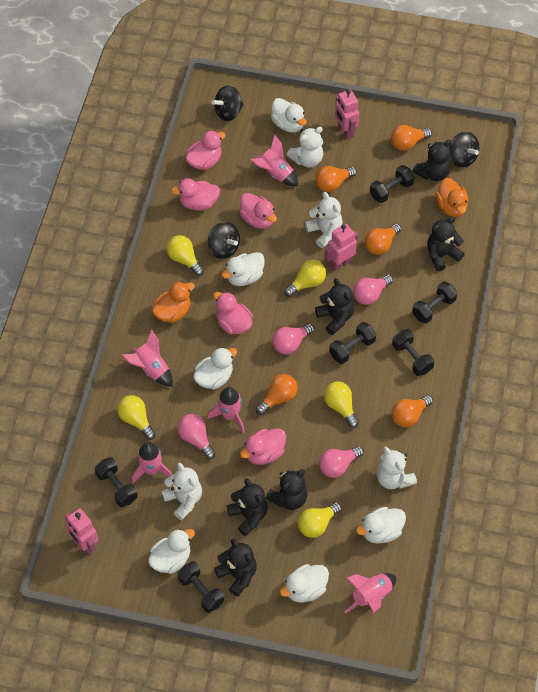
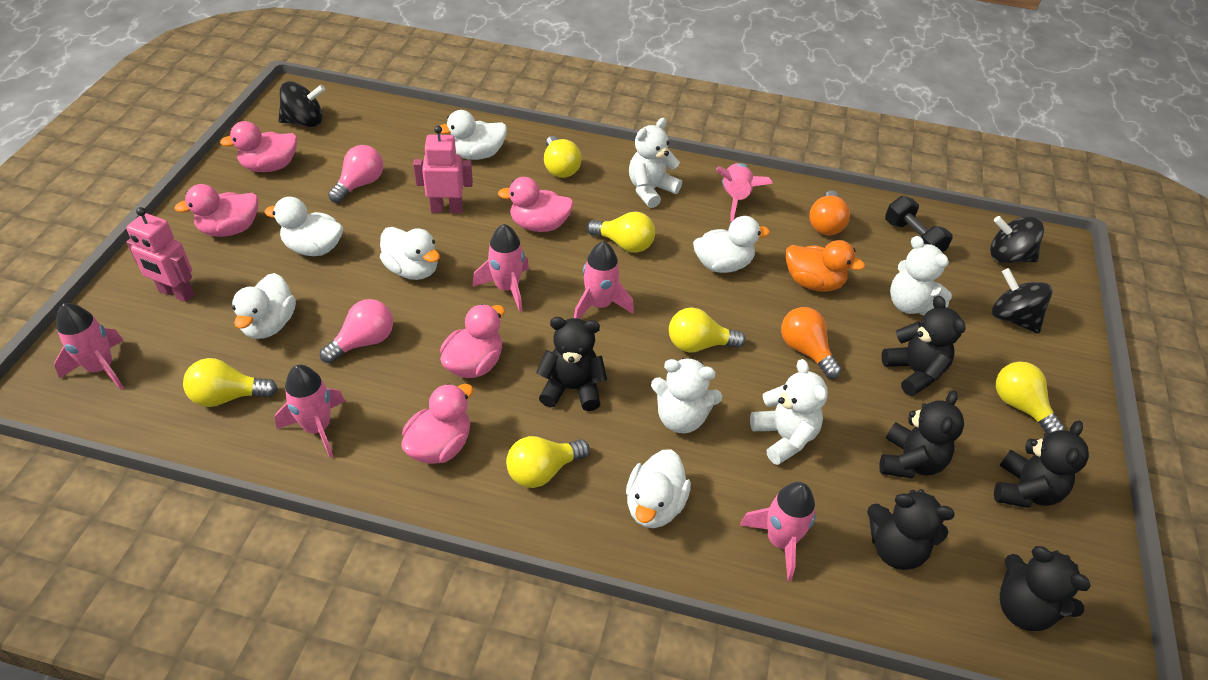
black dumbbell: [95,457,138,507] [177,561,224,613] [329,322,376,364] [370,165,415,203] [392,329,434,376] [412,281,457,324] = 6 -> [885,196,952,252] = 1
orange duck: [152,281,195,323] [436,178,468,217] = 2 -> [786,240,865,292] = 1
orange light bulb: [256,374,298,415] [316,166,357,192] [365,223,401,255] [391,125,432,151] [391,395,433,428] = 5 -> [781,307,842,379] [809,191,850,235] = 2
pink light bulb: [177,414,216,459] [272,324,314,354] [319,446,364,478] [353,274,393,305] = 4 -> [320,299,393,363] [328,145,383,203] = 2
pink robot: [65,508,98,555] [324,224,358,271] [335,89,359,139] = 3 -> [126,207,194,302] [413,126,473,213] = 2
pink rocket: [121,330,173,387] [132,442,172,483] [207,387,245,433] [250,135,298,186] [345,573,396,614] = 5 -> [54,303,124,390] [275,364,345,458] [472,224,529,312] [574,241,634,319] [716,163,773,222] [739,482,816,581] = 6
yellow light bulb: [117,395,156,440] [166,235,204,276] [284,260,326,297] [298,502,342,538] [324,382,359,428] = 5 -> [183,358,278,407] [506,436,590,488] [544,136,582,178] [587,212,655,253] [669,308,746,353] [996,362,1065,433] = 6

